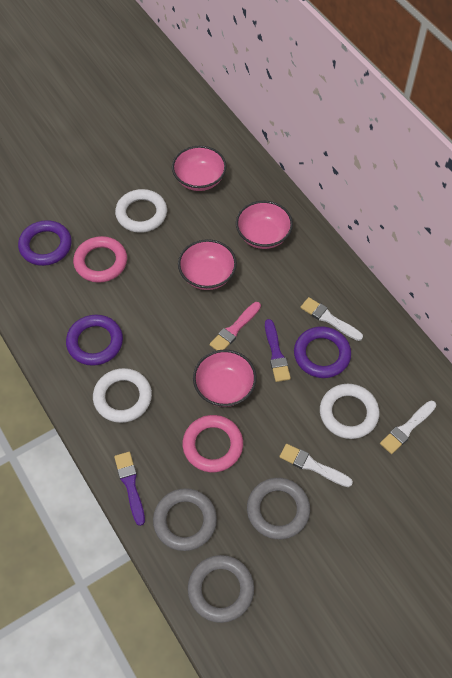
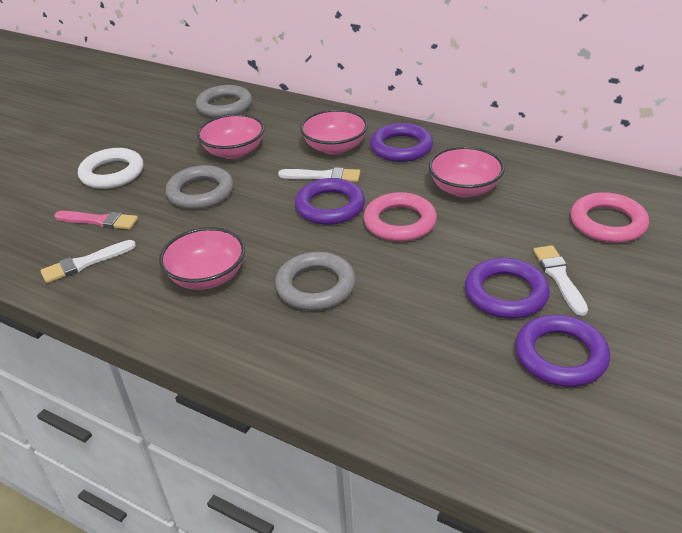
purple brush: [114,452,145,526] [265,319,291,382] = 2 -> none = 0
purple ring: [18,220,72,266] [66,315,123,366] [294,326,351,378] = 3 -> [295,178,365,225] [370,123,433,162] [465,258,550,319] [515,315,610,387] = 4
white ring: [93,368,152,423] [115,189,167,233] [320,384,379,439] = 3 -> [78,148,143,189] = 1

